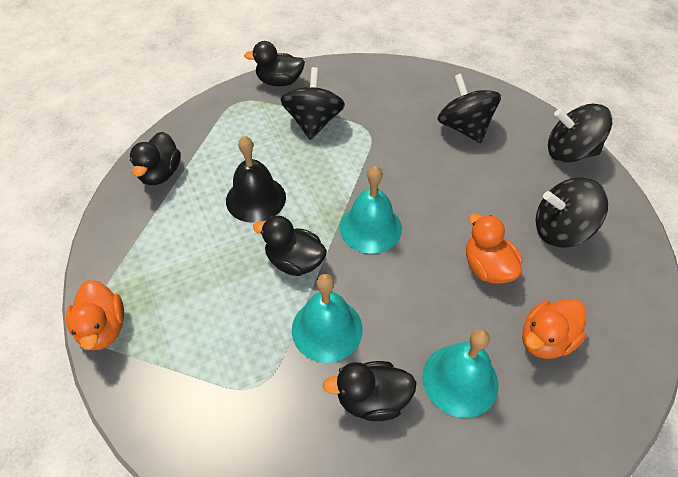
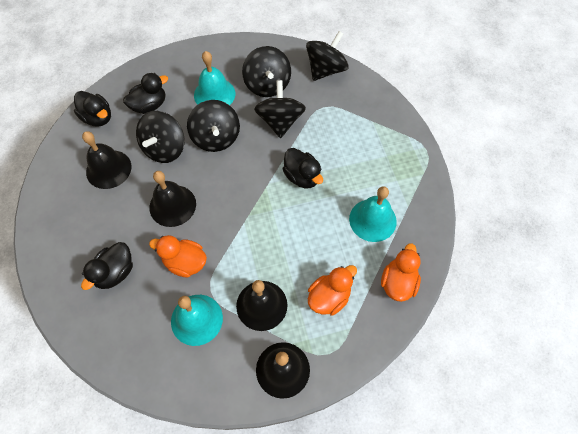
black bell: [226,136,286,223] = 1 -> [82,131,131,189] [149,171,196,227] [236,280,287,331] [256,342,310,399] = 4
black spinning top: [280,67,345,140] [437,74,501,143] [536,177,608,248] [548,104,612,163] = 4 -> [136,111,185,163] [187,100,240,152] [242,46,291,97] [254,80,306,138] [306,31,349,81] = 5

